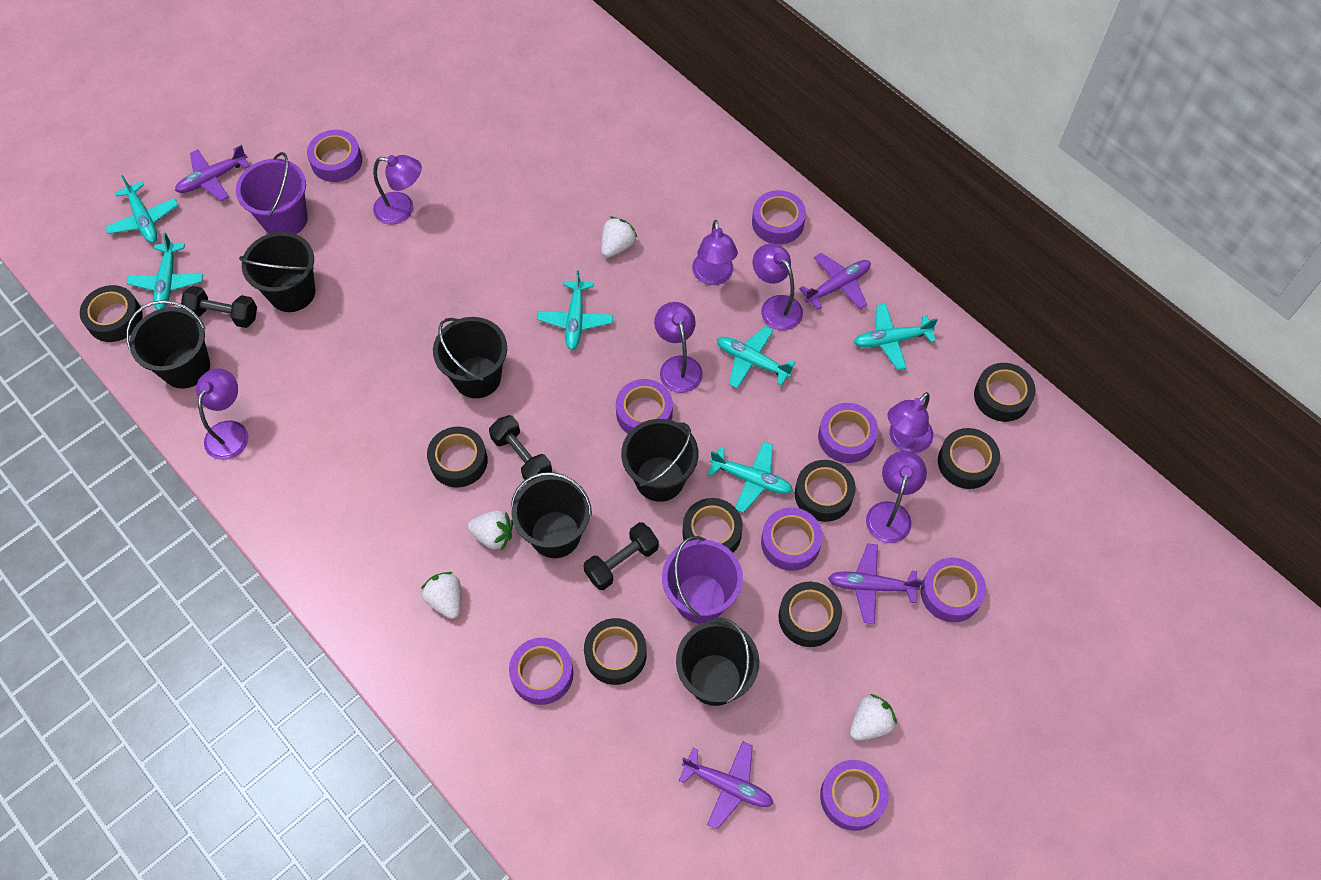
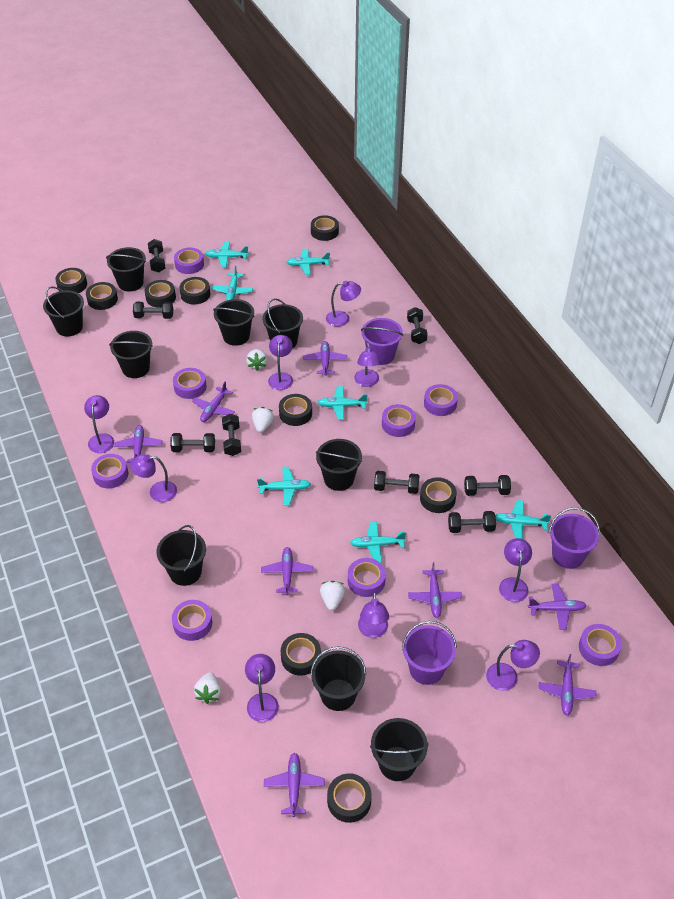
black bucket: [126,300,210,389] [239,232,315,312] [433,317,507,398] [511,472,592,558] [621,419,698,502] [676,618,759,706] = 6 -> [43,286,84,336] [106,247,146,292] [109,331,153,378] [156,525,206,586] [213,299,254,346] [262,298,303,349] [310,646,366,711] [316,439,362,491] [370,718,429,781] = 9
black dumbbell: [181,286,257,328] [489,415,552,483] [583,522,659,590] = 3 -> [133,302,173,319] [148,239,165,272] [170,433,215,452] [222,414,241,456] [374,471,419,494] [407,307,428,344] [448,511,496,533] [464,475,511,496] = 8
black tape: [80,285,142,342] [427,427,488,488] [584,618,647,685] [683,498,743,553] [778,582,842,647] [795,460,856,522] [938,428,1000,489] [974,363,1036,422] = 8 -> [55,268,87,293] [86,282,118,310] [145,280,176,308] [180,277,210,305] [279,394,312,426] [281,633,321,676] [311,215,339,241] [327,773,372,823] [420,477,457,513] = 9
purple bucket: [236,152,308,234] [662,536,743,623] = 2 -> [361,318,403,365] [402,621,457,685] [549,508,600,569] = 3
purple lamp: [196,368,248,460] [373,155,422,224] [654,302,703,393] [692,220,738,285] [752,244,803,331] [866,451,927,543] [887,392,933,453] = 7 -> [84,395,114,453] [130,454,177,502] [245,654,279,722] [268,335,293,390] [326,281,361,327] [354,343,381,387] [358,592,389,638] [486,640,540,691] [499,538,532,602] = 9
purple plane: [175,145,250,201] [679,741,773,830] [799,253,871,310] [828,543,923,624] = 4 -> [114,425,162,463] [192,381,235,422] [261,547,313,595] [264,753,325,817] [303,341,347,376] [408,562,462,618] [528,584,587,630] [538,654,596,716] = 8
turquoise plane: [105,175,178,243] [127,233,203,310] [537,270,613,350] [708,441,793,513] [717,326,796,389] [854,304,938,370] = 6 -> [205,241,249,267] [212,266,253,300] [257,467,311,505] [286,249,330,275] [317,386,367,420] [350,521,406,563] [496,500,551,539] = 7

